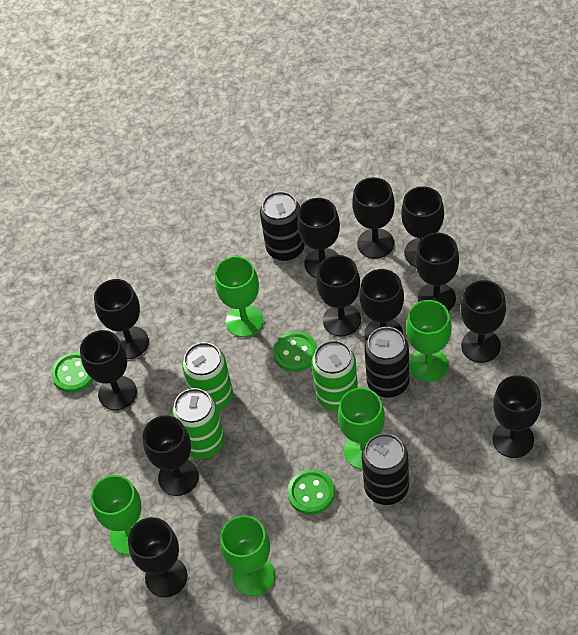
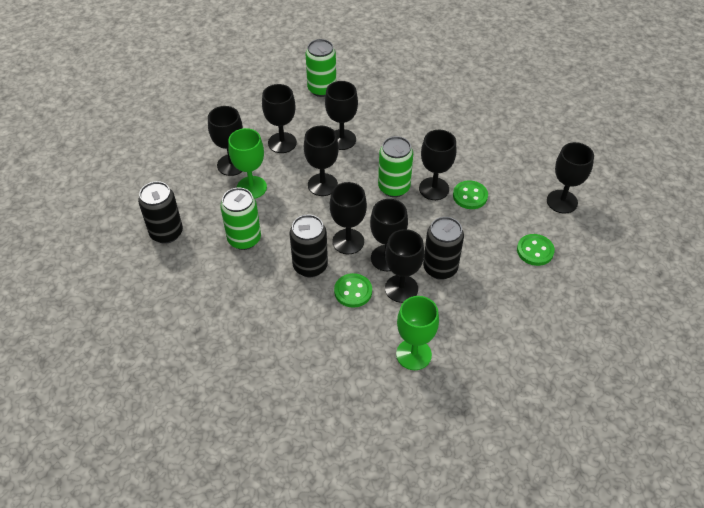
black goblet: [80,330,137,410] [94,279,149,359] [128,517,188,597] [143,415,199,496] [297,198,340,278] [316,255,361,337] [352,177,395,259] [360,269,404,341] [401,186,444,267] [415,233,459,311] [461,280,506,363] [493,375,541,458] = 12 -> [208,106,243,176] [262,84,297,153] [304,126,339,196] [325,81,358,150] [330,182,367,254] [370,199,408,271] [385,229,424,303] [419,130,456,200] [547,142,594,214] = 9
green goblet: [91,475,143,555] [215,256,264,337] [220,515,275,596] [338,388,385,470] [406,300,451,382] = 5 -> [228,128,267,199] [396,296,439,370] = 2

